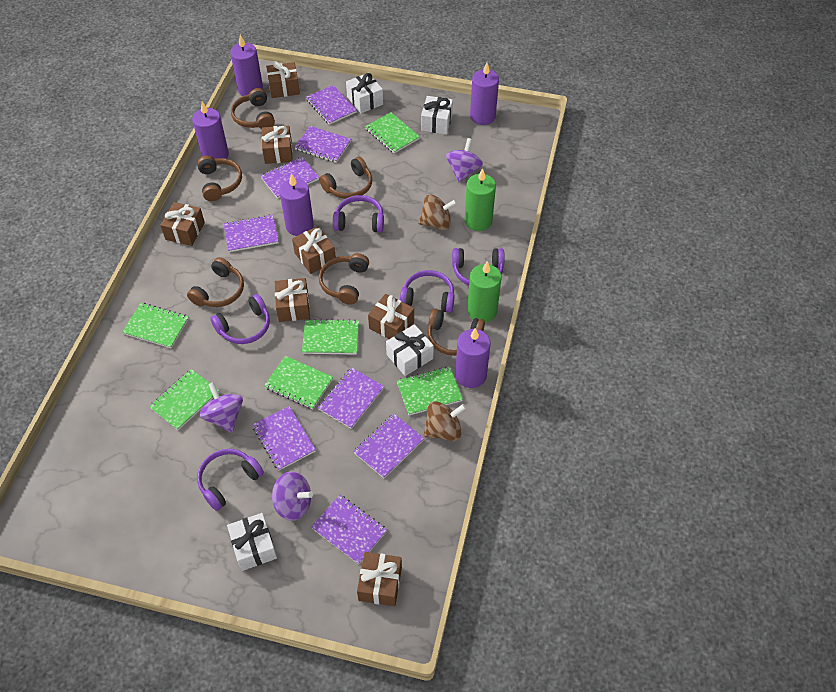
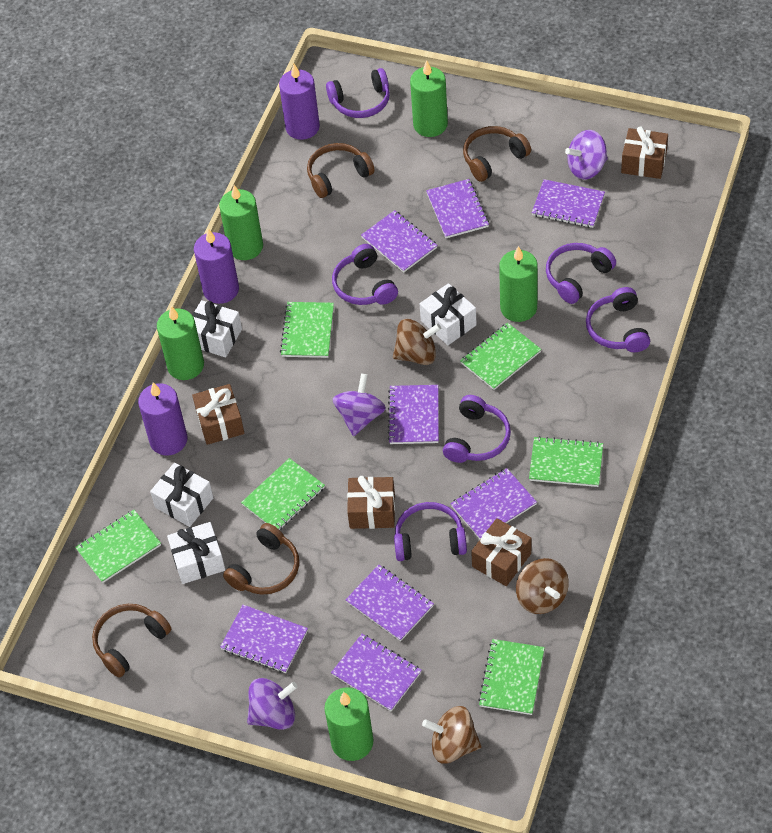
brown gift: [160,202,205,246] [262,126,293,164] [266,61,300,98] [275,278,310,322] [292,226,336,274] [357,552,402,606] [368,294,414,339] = 7 -> [192,384,244,445] [347,476,395,529] [471,518,531,586] [621,126,668,179] = 4
brown headphones: [187,257,244,307] [197,156,242,201] [231,88,275,129] [319,157,372,199] [319,253,369,305] [428,309,485,356] = 6 -> [92,604,172,678] [223,523,299,595] [307,143,375,198] [463,126,531,182] = 4
brown spinning top: [418,195,457,230] [424,401,466,441] = 2 -> [393,319,441,365] [422,706,481,764] [516,558,569,614] = 3
green candle: [464,168,496,231] [467,261,502,323] = 2 -> [157,306,204,380] [219,185,263,260] [324,687,373,761] [410,60,448,137] [499,246,538,322] = 5
purple candle: [192,101,229,159] [230,35,263,96] [279,173,314,236] [455,328,491,388] [470,63,499,125] = 5 -> [138,382,188,455] [194,228,239,304] [279,64,320,140] = 3
purple headphones: [197,449,264,511] [211,294,270,344] [333,195,384,232] [400,270,455,313] [452,248,505,285] = 5 -> [326,68,390,118] [332,244,398,305] [394,502,467,561] [443,395,511,463] [546,243,616,304] [586,287,650,352] = 6

